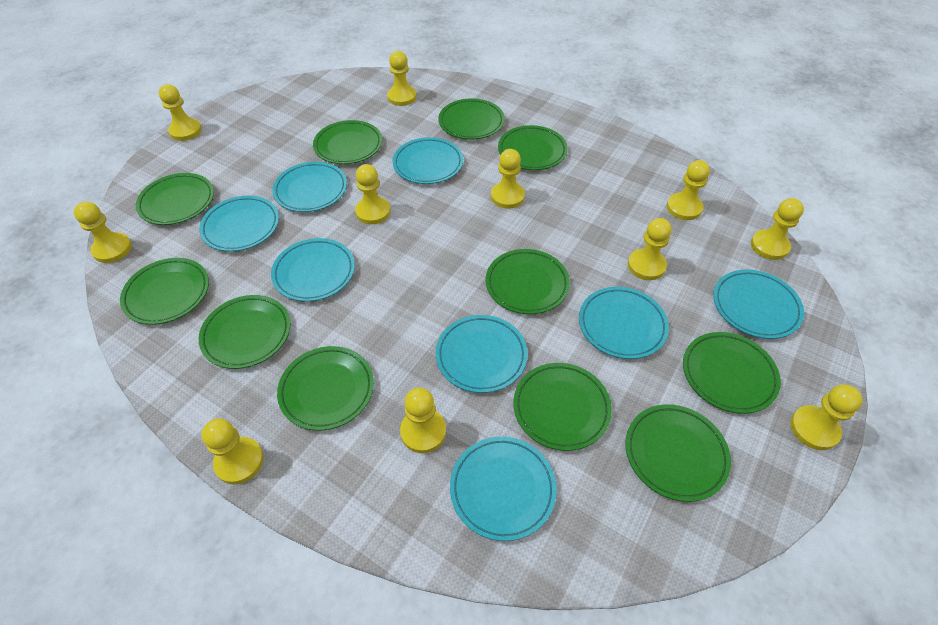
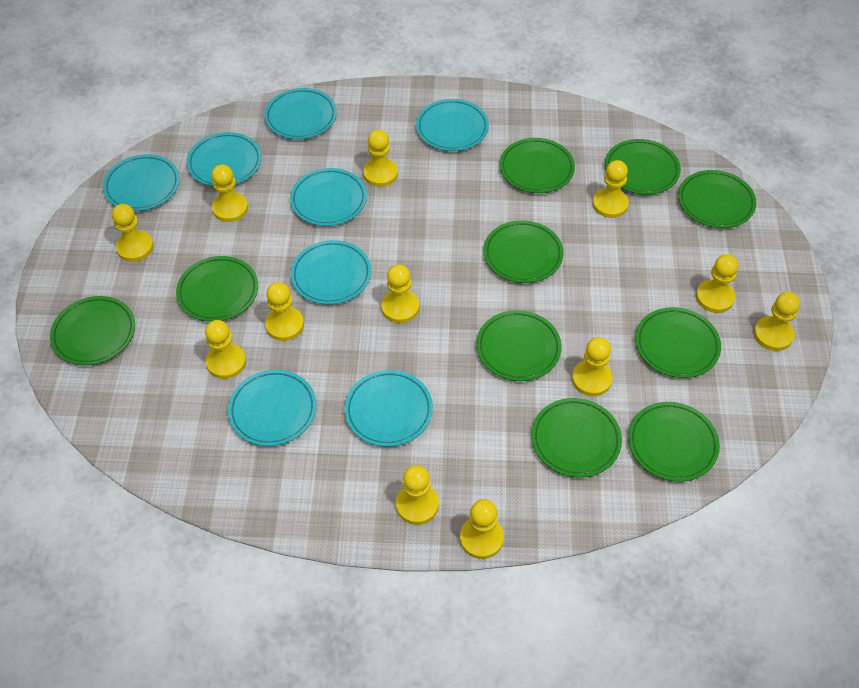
green plate: [120,258,209,325] [136,173,214,225] [199,295,290,369] [277,346,374,431] [313,120,382,164] [438,98,505,139] [486,249,570,314] [498,125,568,170] [513,363,612,451] [625,404,731,502] [683,332,781,414] = 11 -> [50,296,135,365] [176,256,258,322] [476,310,562,381] [483,220,564,283] [499,138,575,193] [531,398,622,477] [605,139,681,195] [628,402,720,482] [635,307,721,378] [678,170,756,228] = 10
yellow pawn: [74,202,132,263] [159,84,202,141] [201,418,264,485] [355,164,391,224] [387,51,417,106] [400,387,446,453] [491,149,525,209] [628,218,672,280] [667,160,710,220] [751,198,804,260] [790,384,863,450] = 11 -> [112,204,154,262] [205,320,246,379] [211,164,248,222] [265,282,304,341] [363,129,398,187] [381,264,419,323] [396,465,439,525] [460,499,504,559] [572,337,613,396] [592,160,629,218] [696,254,738,313] [754,292,800,351] = 12

